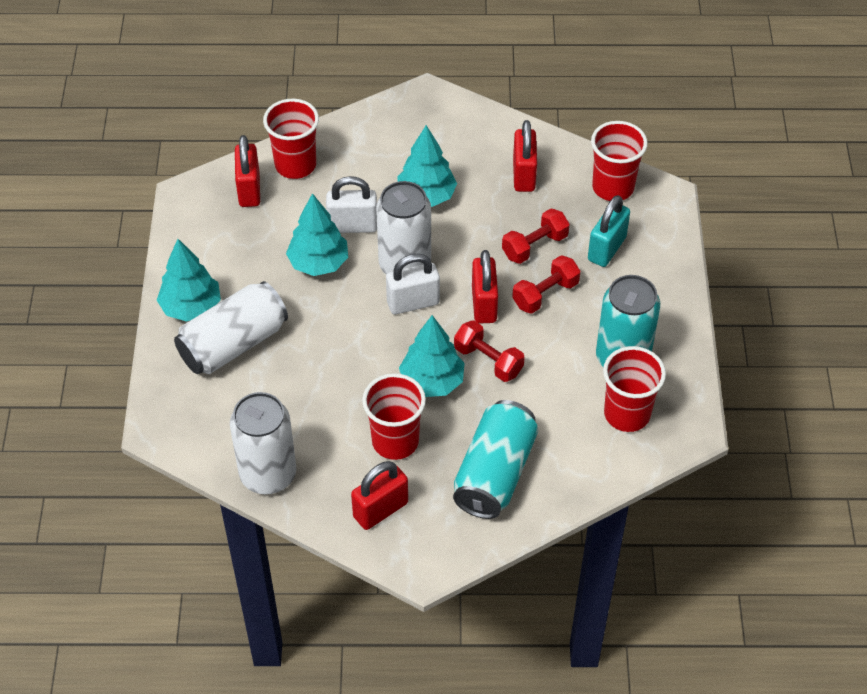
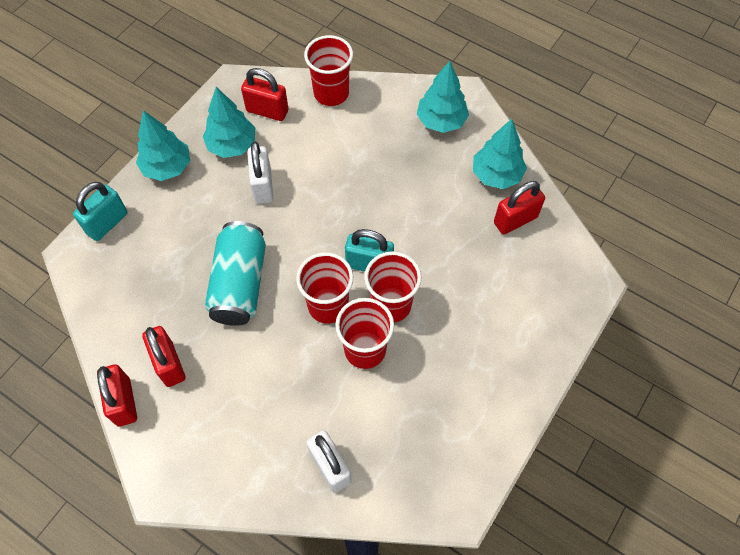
red dumbbell: [454,320,525,382] [502,209,570,264] [512,255,581,313] = 3 -> none = 0
turquoise can: [453,400,538,519] [596,275,660,367] = 2 -> [205,221,266,326] = 1
turquoise padlock: [588,195,630,267] = 1 -> [73,182,128,241] [345,229,394,272] = 2
white can: [174,281,288,374] [230,392,296,494] [376,181,431,275] = 3 -> none = 0

